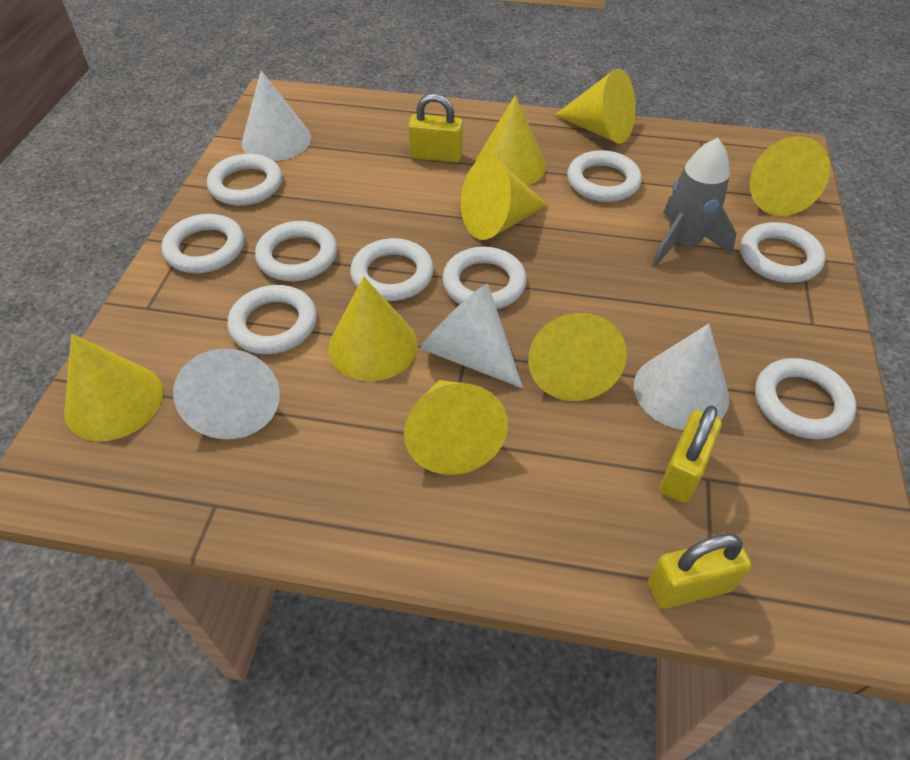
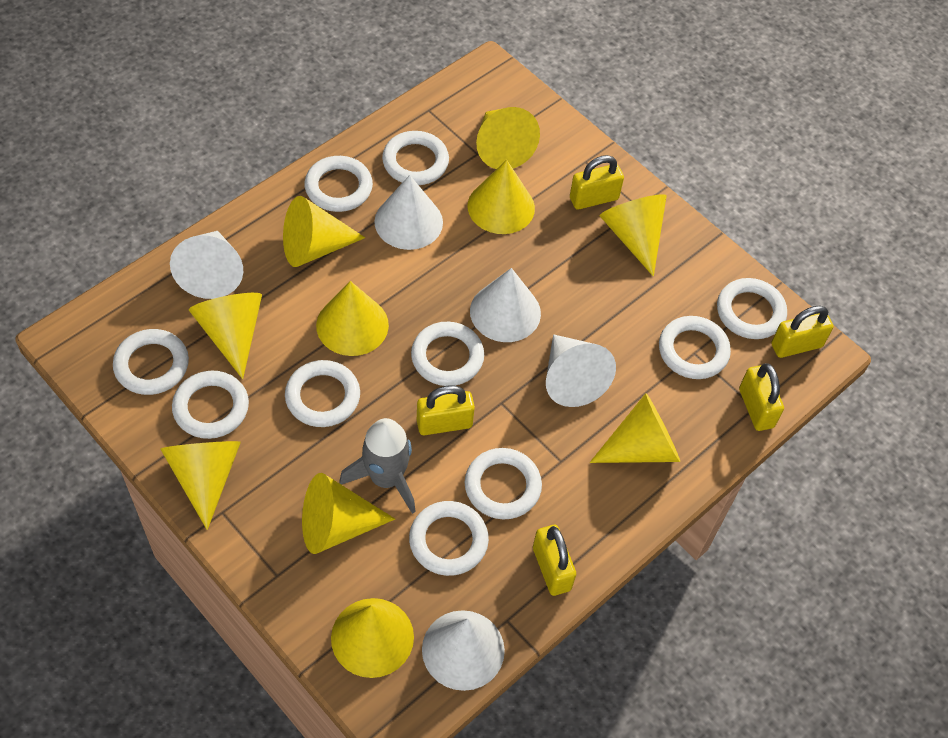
white cone: [173,349,280,439] [242,70,311,161] [420,284,523,389] [634,324,729,430] = 4 -> [170,231,243,299] [374,175,443,250] [422,610,505,691] [470,268,541,342] [546,334,616,407] = 5
white ring: [162,214,244,273] [207,154,282,206] [227,285,317,354] [255,221,337,281] [350,238,434,301] [442,247,527,309] [567,150,642,202] [740,222,826,283] [755,358,857,439] = 9 -> [113,329,189,395] [172,371,249,439] [285,360,360,427] [305,156,373,212] [382,131,449,185] [409,501,489,576] [411,322,484,386] [465,448,542,519] [659,316,731,379] [717,278,787,339] = 10
yellow cone: [64,334,163,441] [328,276,418,381] [404,380,508,475] [461,157,548,240] [475,95,546,186] [528,313,627,401] [555,69,636,144] [750,136,830,216] = 8 -> [160,441,241,530] [189,293,262,379] [283,196,365,267] [302,473,395,554] [316,281,389,356] [331,598,414,678] [468,160,535,234] [476,107,540,169] [590,393,680,463] [600,194,667,277] = 10
yellow padlock: [408,93,463,163] [648,534,751,609] [660,406,722,503] = 3 -> [417,385,475,435] [533,525,576,596] [570,155,624,210] [739,363,784,431] [771,305,834,358] = 5

